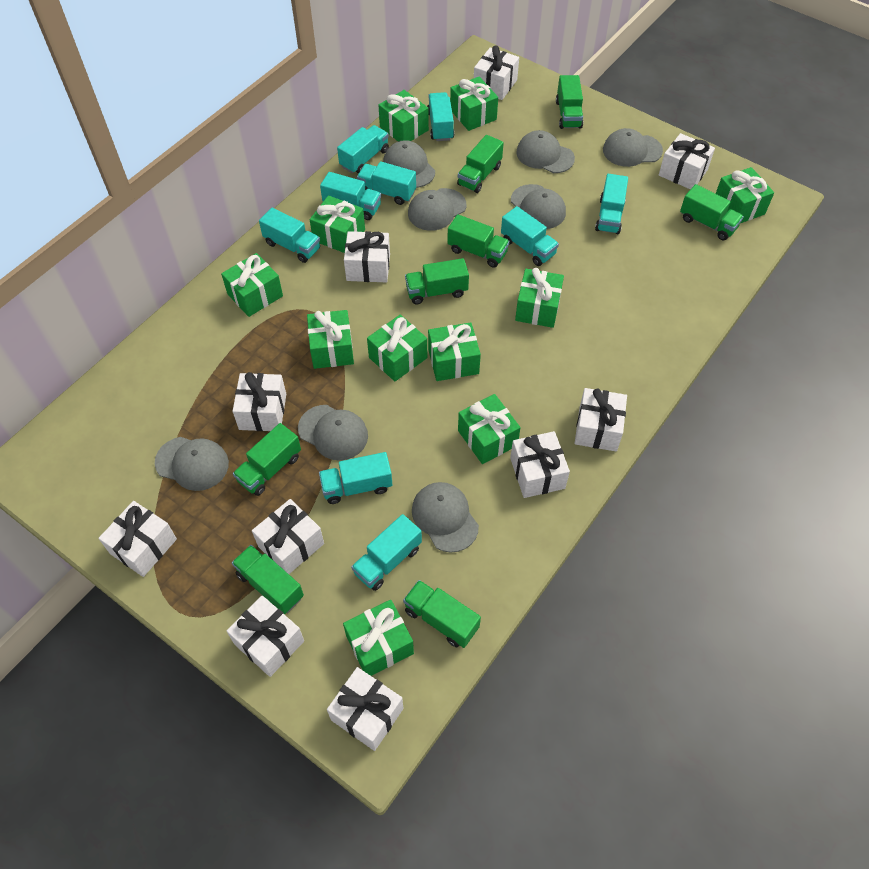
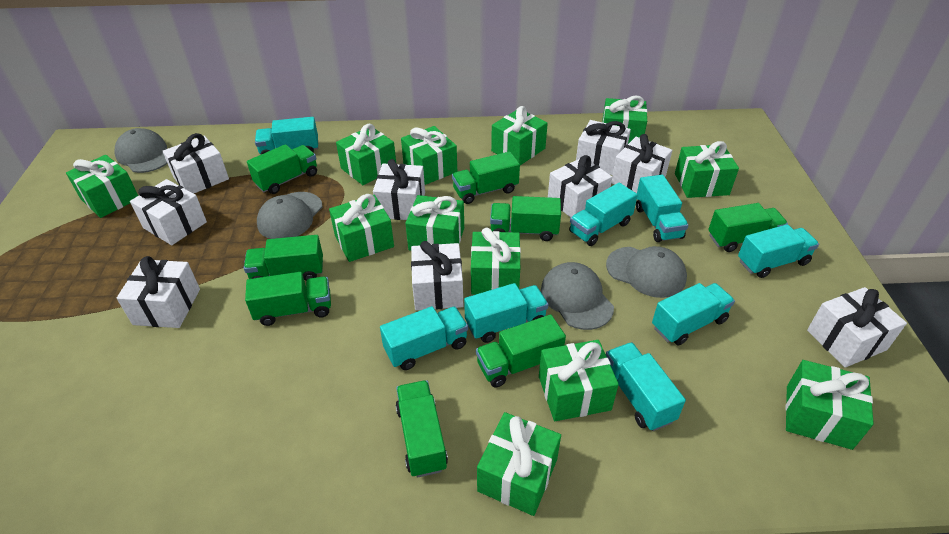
green gift: [221,253,283,317] [307,310,354,369] [310,195,365,253] [343,600,414,676] [367,315,427,382] [378,90,429,142] [428,322,481,381] [450,77,498,131] [458,394,521,464] [515,268,564,328] [716,167,774,223] = 11 -> [66,155,138,218] [329,194,394,262] [336,124,396,185] [401,126,457,185] [405,195,464,251] [471,228,521,295] [477,412,561,516] [491,106,548,165] [539,340,619,421] [602,95,647,144] [675,141,739,198] [786,360,874,450] = 12
grey cap: [155,437,229,491] [298,405,368,461] [383,140,435,188] [408,188,466,231] [412,482,479,553] [511,184,566,229] [516,130,575,173] [603,128,663,167] = 8 -> [114,128,168,173] [257,192,323,239] [541,262,614,330] [606,246,687,298] = 4
turquoise truck: [259,208,320,263] [319,452,392,504] [320,172,381,220] [337,125,389,174] [351,514,422,591] [357,161,416,205] [427,92,454,141] [501,206,559,266] [595,174,628,234] = 9 -> [255,117,318,154] [380,306,468,370] [464,283,548,343] [569,183,638,246] [606,342,686,431] [636,175,688,242] [652,283,735,345] [738,224,819,278] = 8
white gift: [98,501,177,577] [227,596,304,677] [233,372,286,431] [252,499,324,574] [327,667,404,751] [344,231,390,282] [474,45,519,100] [510,431,570,498] [575,388,627,451] [659,133,715,189] = 10 -> [117,256,200,328] [130,179,207,245] [163,133,229,194] [373,159,425,220] [411,241,463,310] [548,155,612,217] [576,120,631,175] [611,134,672,193] [807,287,907,368] = 9

